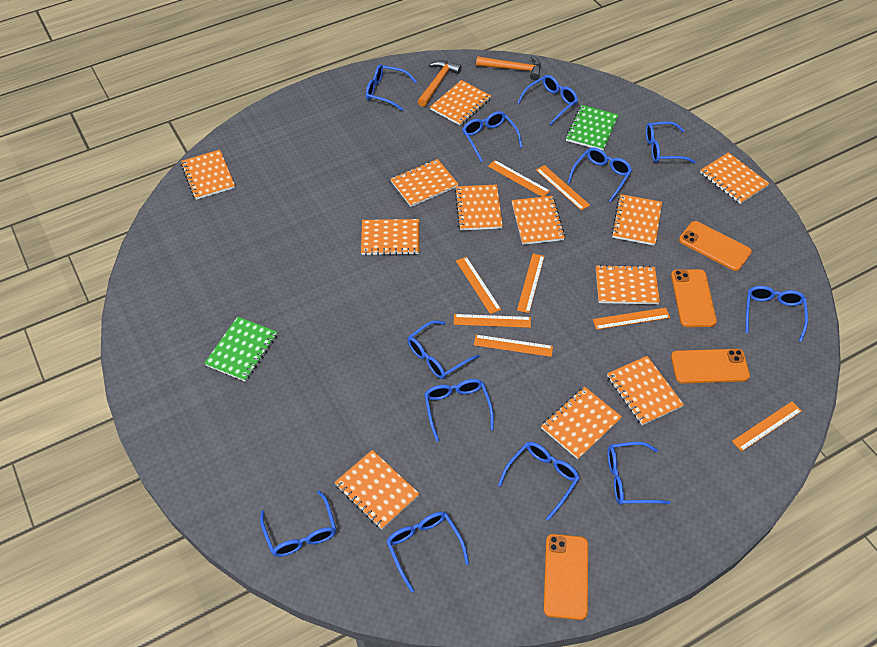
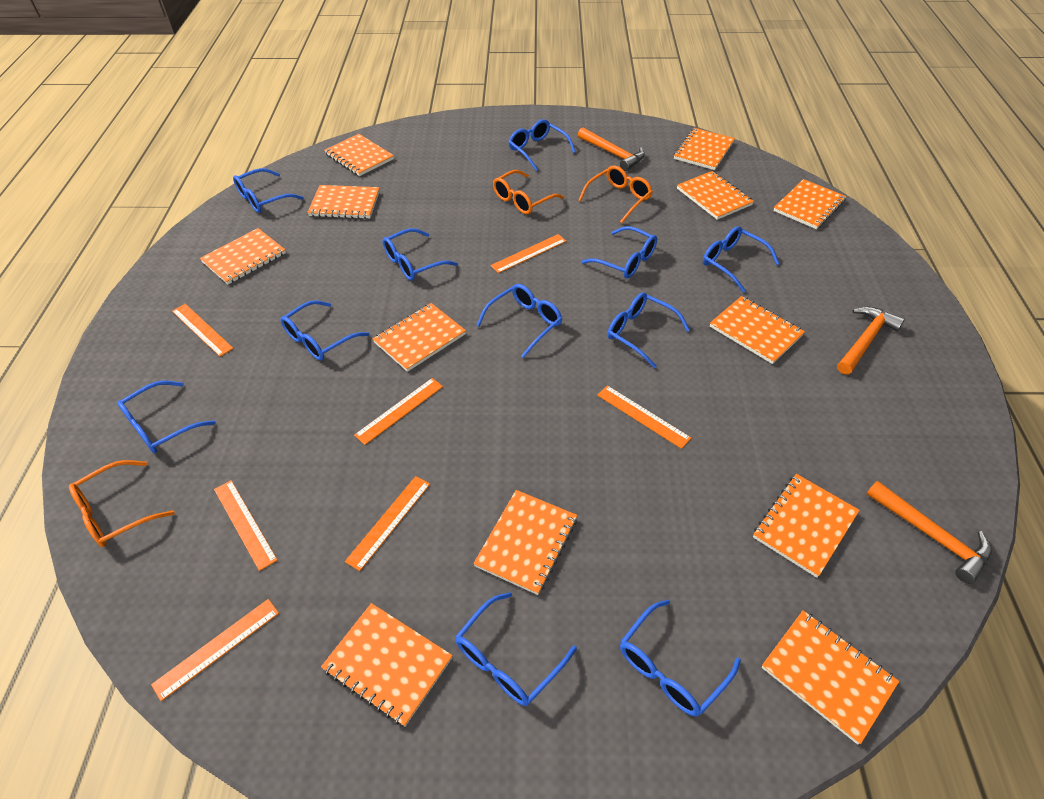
blue glasses: [260,491,336,557] [366,64,417,111] [386,512,469,592] [407,320,479,379] [424,379,494,442] [462,111,522,162] [498,442,580,521] [517,75,578,126] [567,148,632,202] [607,442,671,505] [646,121,695,163] [746,286,808,342] = 12 -> [117,380,216,453] [233,168,304,213] [280,300,369,360] [382,228,458,281] [455,592,577,706] [476,284,562,358] [509,119,576,171] [581,226,657,279] [607,292,690,368] [620,600,741,717] [703,226,780,293] = 11
green notebook: [204,316,277,382] [566,105,618,151] = 2 -> none = 0
orange glasses: none = 0 -> [69,460,174,547] [493,170,564,214] [578,166,653,223] = 3
orange hammer: [417,60,461,107] [476,55,541,80] = 2 -> [578,127,645,171] [837,307,905,374] [866,481,991,584] = 3
orange phone: [544,534,588,620] [671,269,717,327] [671,349,750,383] [679,221,752,271] = 4 -> none = 0
orange ruler: [454,314,531,328] [456,257,501,314] [474,335,553,357] [488,160,550,197] [517,254,544,313] [536,165,590,211] [593,308,670,330] [732,401,801,452] = 8 -> [151,599,279,701] [172,304,234,357] [214,480,277,571] [345,476,430,571] [354,378,443,445] [490,234,566,273] [597,385,691,449] = 7

